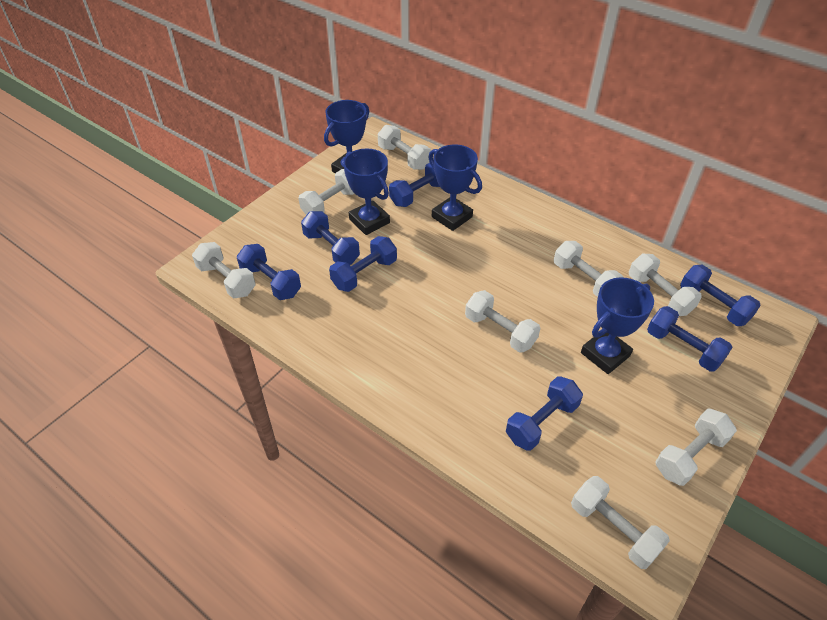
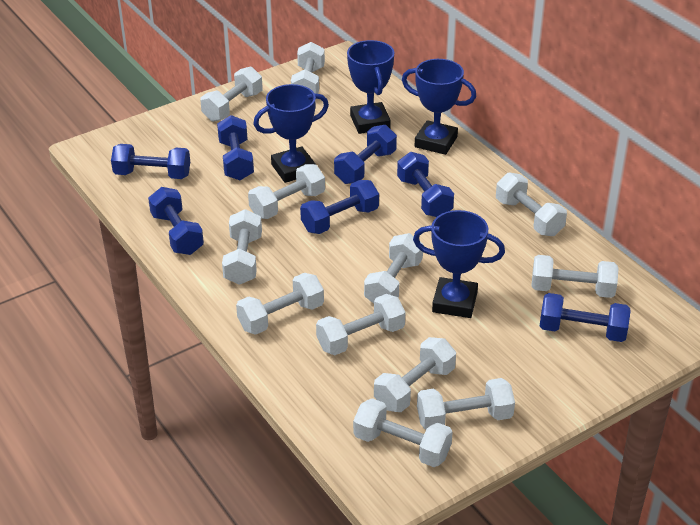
white dumbbell: [192,242,256,299] [299,169,355,215] [378,125,431,170] [465,290,540,353] [554,241,624,297] [571,476,670,569] [629,254,702,316] [656,408,737,486] = 8 -> [200,66,263,122] [222,209,262,285] [236,273,324,335] [248,164,325,219] [291,42,325,94] [316,294,405,355] [353,398,453,467] [364,233,423,303] [374,337,456,412] [417,378,515,430] [496,172,567,236] [532,255,618,298] = 12

